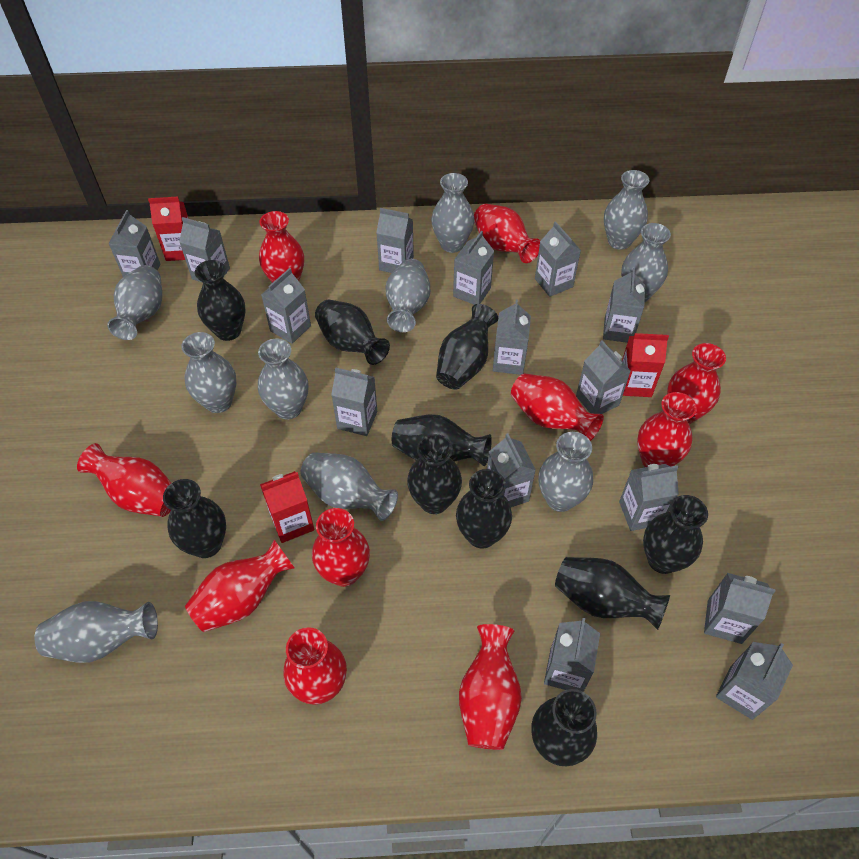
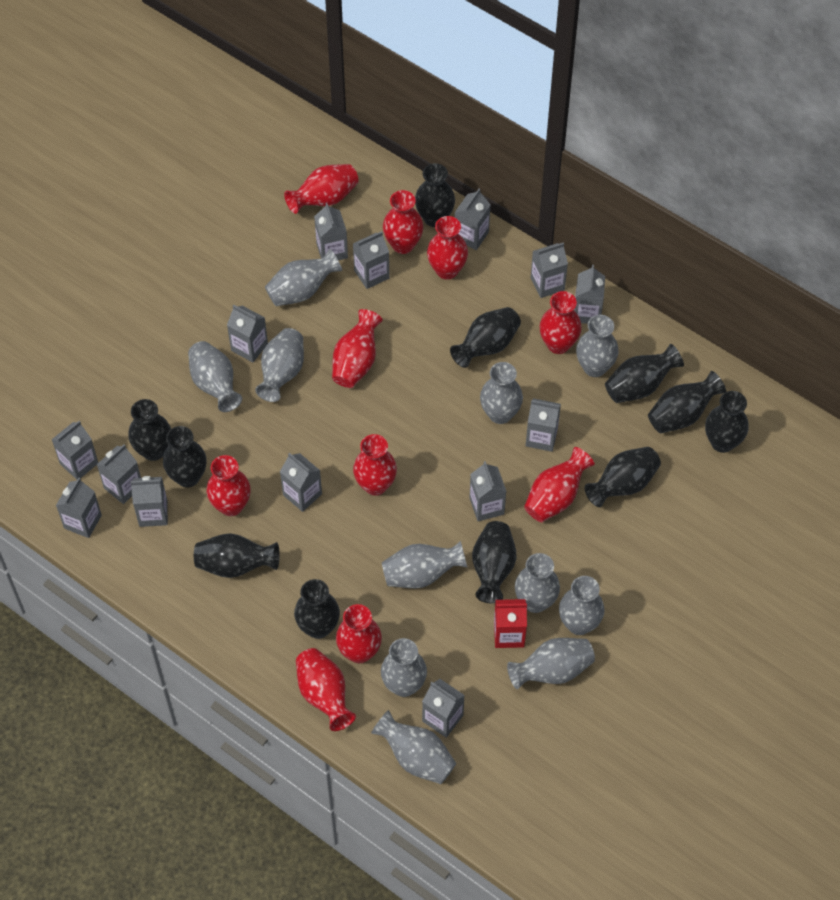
black vase: [163,479,226,558] [195,260,245,341] [315,299,390,365] [392,415,492,466] [407,434,462,514] [436,304,498,390] [456,469,512,549] [531,689,597,766] [555,557,670,630] [643,495,708,574] = 10 -> [128,399,171,461] [163,426,207,487] [194,533,280,578] [294,579,340,639] [415,163,455,227] [450,307,521,368] [472,521,516,603] [585,447,661,507] [605,344,684,403] [648,371,726,434] [705,391,749,453] = 11
grey carton: [108,210,161,277] [179,217,230,282] [261,268,311,344] [331,367,377,436] [376,208,414,273] [453,231,494,305] [487,433,536,507] [493,299,531,375] [535,221,581,297] [544,618,600,692] [576,340,630,414] [603,268,645,343] [619,464,679,531] [704,573,775,644] [716,642,793,720] = 15 -> [52,421,98,480] [56,477,102,538] [97,444,141,504] [131,476,168,527] [227,305,268,362] [280,453,322,512] [314,203,348,260] [353,231,390,289] [422,679,465,738] [455,189,491,250] [469,461,506,521] [526,398,561,452] [531,242,568,298] [574,265,605,324] = 14
grey vase: [35,601,158,663] [107,265,162,340] [181,332,236,413] [258,339,309,419] [300,452,398,521] [386,259,430,332] [431,173,475,253] [538,432,593,512] [604,170,649,250] [621,223,671,302] = 10 -> [188,341,242,412] [255,328,304,402] [265,249,342,306] [371,710,456,784] [381,638,427,697] [382,541,467,588] [480,362,523,424] [507,638,595,689] [515,553,560,613] [559,576,604,635] [576,315,619,377] = 11
red carton: [148,197,189,261] [260,471,314,543] [622,333,669,397] = 3 -> [494,599,527,648] = 1

